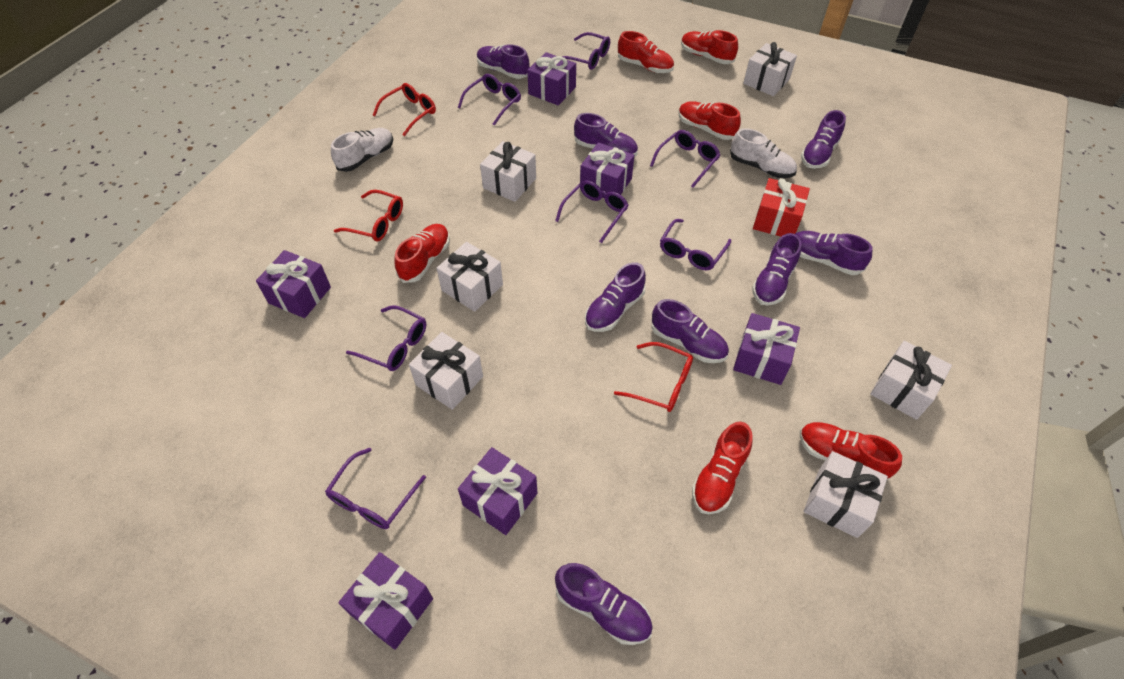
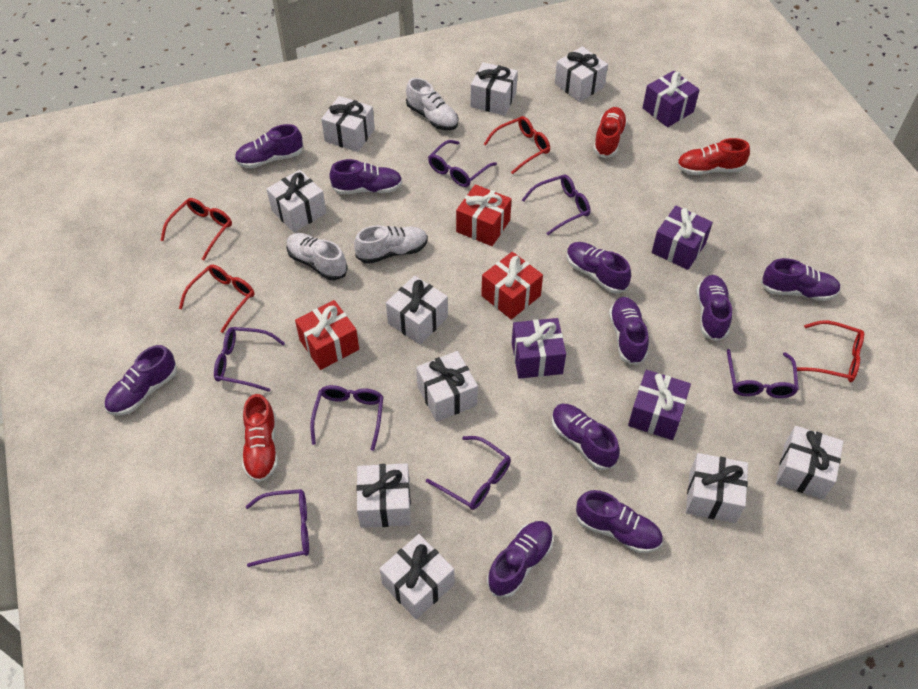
purple gift: [256,250,331,318] [338,552,433,650] [458,447,538,535] [527,52,576,105] [580,142,634,198] [733,313,800,385] = 6 -> [512,318,566,379] [628,370,691,440] [643,71,700,127] [652,206,713,270] = 4
purple shoe: [477,44,529,79] [555,563,653,645] [574,113,638,157] [585,262,646,332] [652,299,729,363] [752,233,801,305] [795,231,873,275] [801,110,846,169] = 8 -> [104,345,177,415] [234,124,304,168] [329,159,403,194] [487,521,554,598] [551,404,620,470] [567,242,631,294] [576,490,663,553] [609,297,649,366] [697,275,732,342] [761,258,841,301] = 10
red gift: [753,178,810,237] = 1 -> [295,300,359,370] [456,184,512,246] [481,252,543,320] = 3
red glasses: [334,190,403,242] [373,83,436,136] [614,342,693,412] = 3 -> [160,198,232,260] [179,265,255,333] [484,116,550,174] [797,321,864,382] = 4
red shoe: [394,224,450,283] [618,31,674,73] [678,101,741,140] [681,30,738,64] [692,422,753,514] [800,422,902,480] = 6 -> [242,394,278,482] [593,107,627,158] [677,138,750,175] = 3
white gift: [409,332,483,410] [437,242,503,312] [480,141,536,202] [743,42,797,96] [804,451,888,538] [870,341,952,420] = 6 -> [267,170,327,232] [321,96,375,152] [356,463,411,528] [379,534,454,620] [386,276,448,345] [416,351,478,422] [470,62,518,116] [555,46,608,102] [686,453,748,523] [776,426,844,500] = 10
white shoe: [331,128,393,172] [730,128,797,178] = 2 -> [286,233,348,280] [354,225,428,264] [406,78,458,130] = 3

